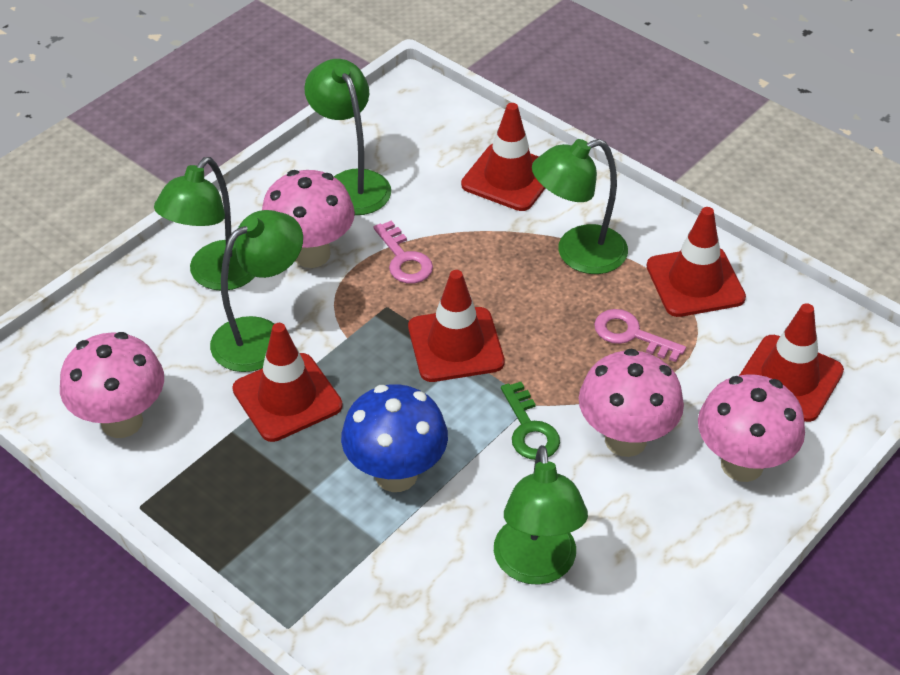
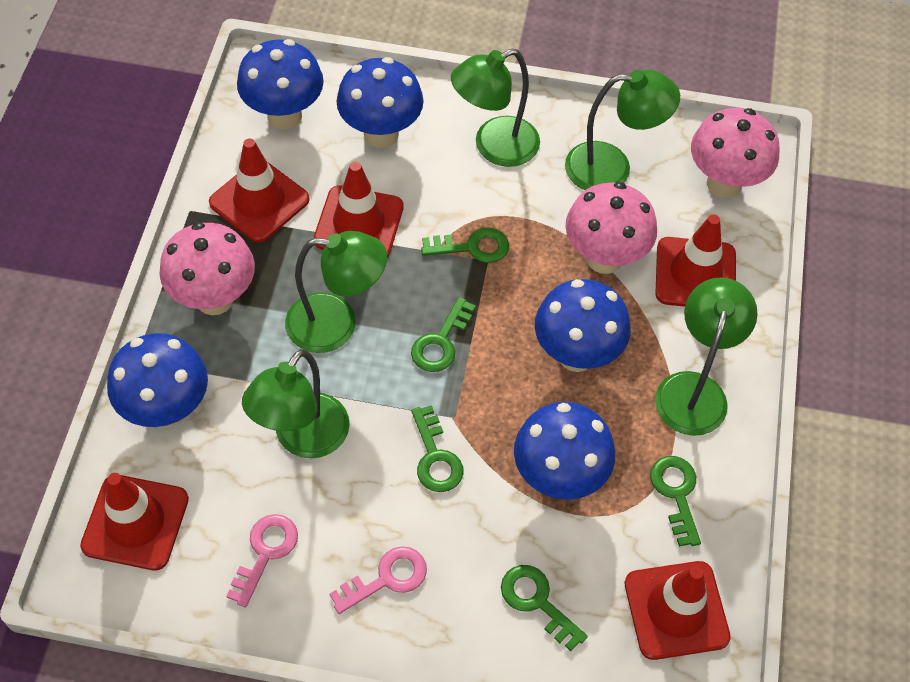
blue mushroom: [341,384,448,492] = 1 -> [107,333,208,428] [237,39,324,130] [336,57,424,148] [514,402,615,500] [535,279,631,372] = 5
green key: [501,382,560,460] = 1 -> [411,297,476,372] [411,405,463,492] [421,227,509,263] [501,565,588,651] [650,456,701,547] = 5
pink mushroom: [60,332,164,438] [262,170,355,268] [579,349,684,457] [698,374,805,482] = 4 -> [159,222,255,315] [566,182,657,274] [691,108,780,198] = 3

